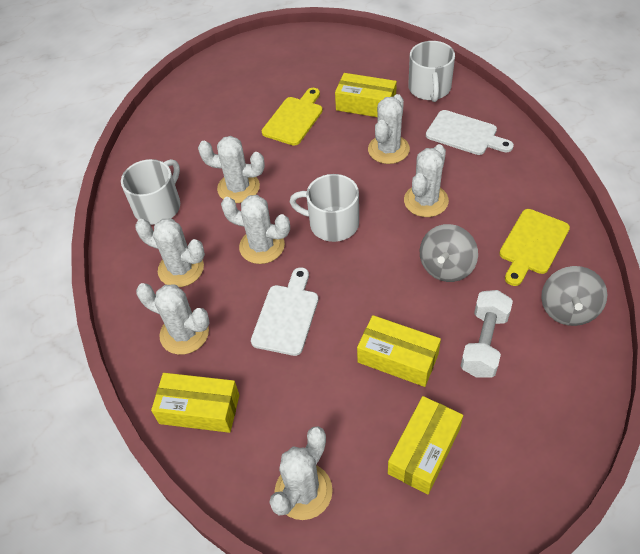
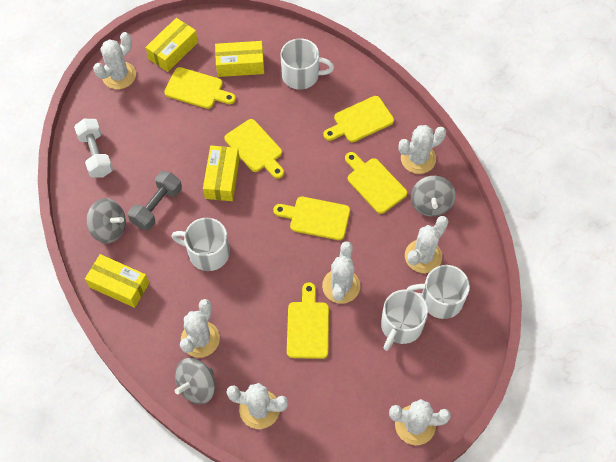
grey dumbbell: none = 0 -> [128,171,182,231] = 1
grey spinning top: [420,224,478,282] [541,266,607,326] = 2 -> [87,198,126,243] [175,358,215,404] [411,176,456,217] = 3
white cutting board: [251,267,318,356] [426,110,514,155] = 2 -> none = 0
white mug: [121,159,180,225] [290,174,359,242] [408,41,455,102] = 3 -> [171,218,230,271] [280,39,334,89] [381,290,428,351] [406,265,470,319] = 4
yellow cutting board: [262,88,323,146] [499,209,570,286] = 2 -> [164,67,236,109] [224,119,284,179] [273,197,350,240] [287,282,329,359] [323,96,394,142] [345,152,407,214] = 6

